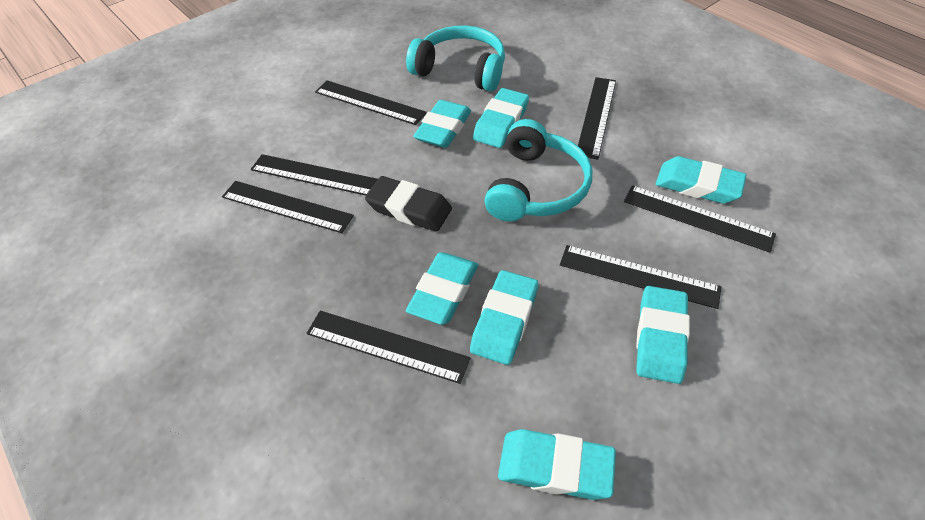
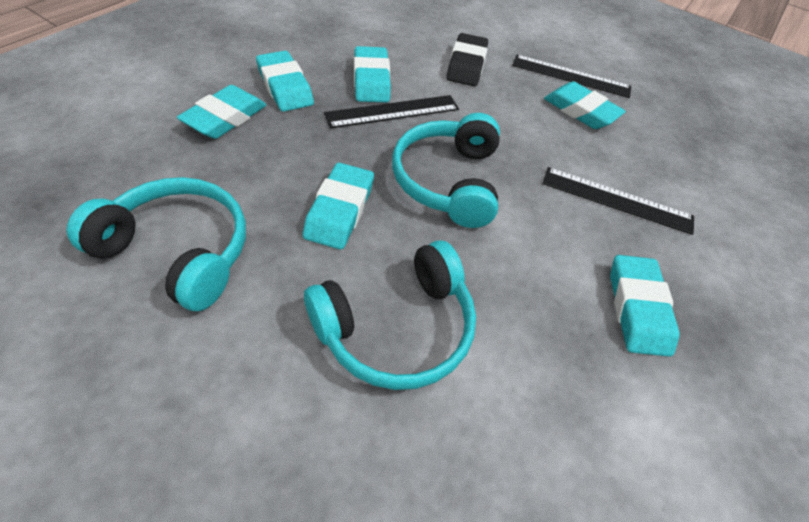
black ruler: [222,181,354,233] [251,154,378,196] [306,311,471,384] [315,80,427,125] [560,245,721,309] [578,77,616,160] [624,185,776,253] = 7 -> [324,95,459,129] [512,55,631,98] [542,167,694,235] = 3
turquoise eraser: [406,252,478,325] [413,100,471,148] [470,270,538,365] [473,88,529,148] [498,429,616,500] [636,286,690,384] [656,156,747,204] = 7 -> [177,85,266,139] [256,51,314,112] [303,163,374,249] [354,46,391,102] [544,82,626,129] [610,255,679,357] = 6
turquoise headphones: [406,25,505,91] [484,119,592,222] = 2 -> [67,177,246,311] [304,240,476,390] [392,113,500,228] = 3

